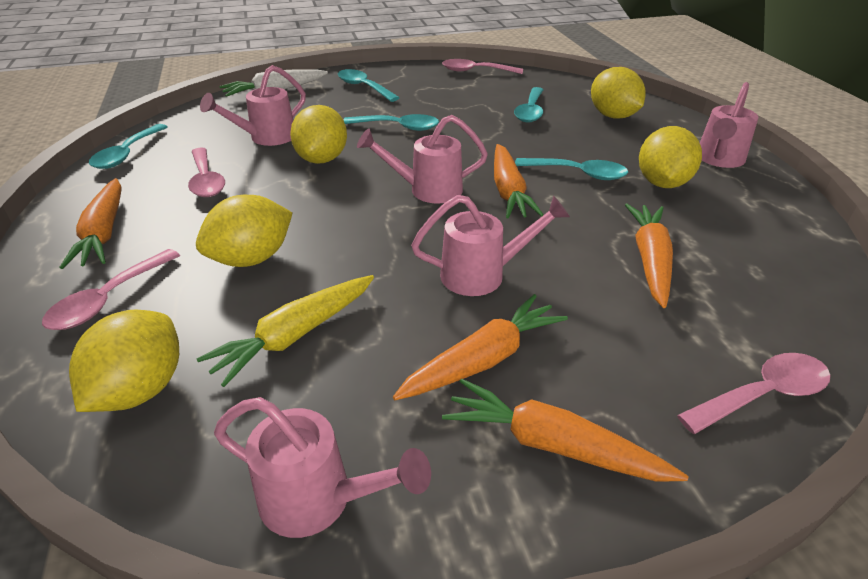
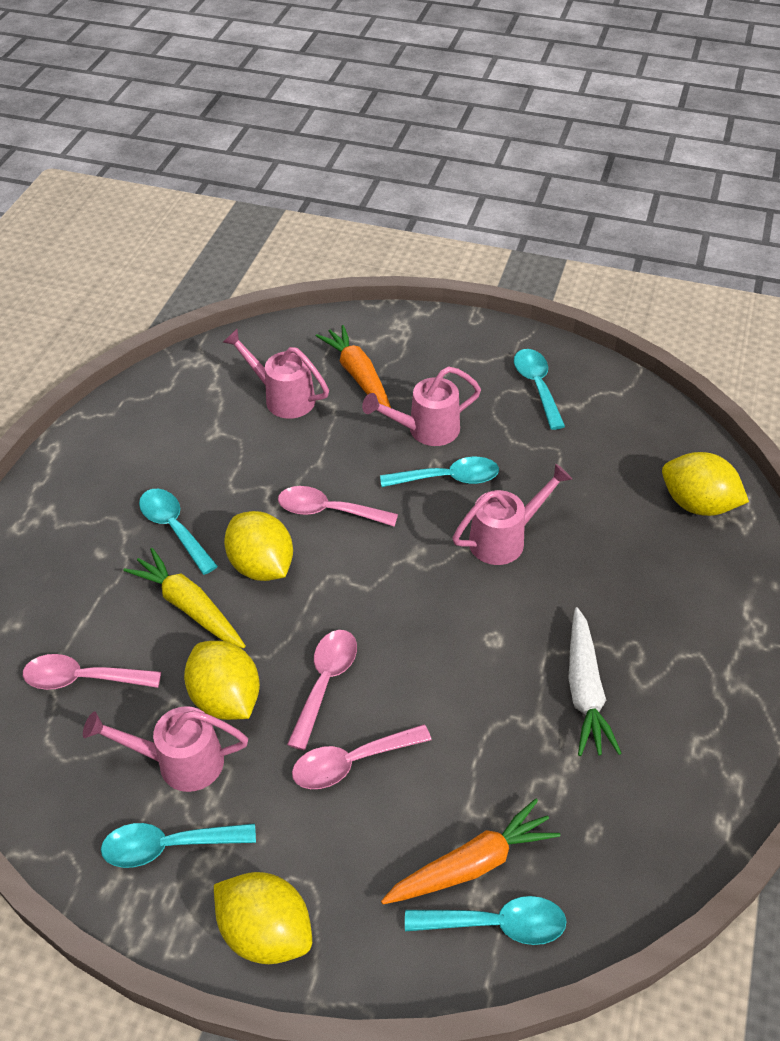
orange carrot: [60,178,121,269] [393,294,568,400] [442,379,688,482] [494,144,544,219] [625,204,673,308] = 5 -> [316,325,391,408] [381,799,560,904] = 2
pink watering can: [200,65,306,146] [214,397,431,538] [357,115,488,203] [411,195,570,296] [700,82,758,168] = 5 -> [83,706,248,792] [223,329,329,419] [362,366,481,446] [452,464,573,565] = 4
yellow lemon: [69,310,179,412] [196,195,292,267] [290,105,347,164] [591,67,646,119] [639,126,702,188] = 5 -> [184,641,260,720] [214,872,312,964] [224,511,293,581] [662,452,749,516] = 4

